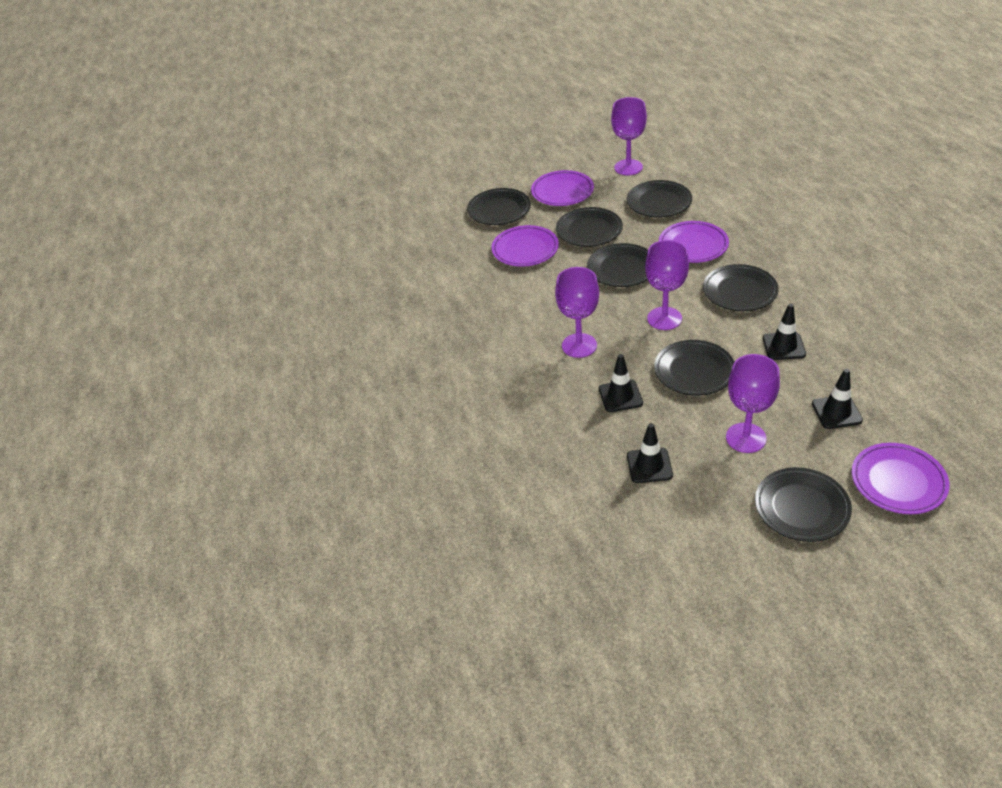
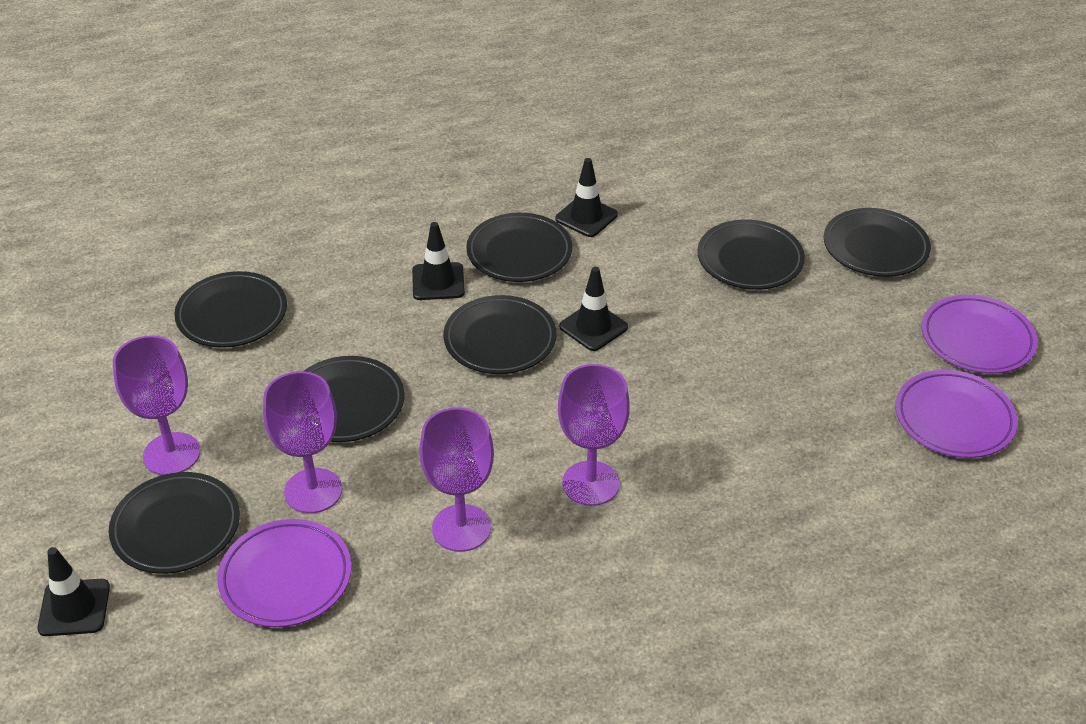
purple plate: [491,225,559,267] [531,170,594,206] [659,221,729,263] [852,443,950,514] = 4 -> [217,519,351,627] [895,370,1018,458] [922,295,1038,374] = 3

